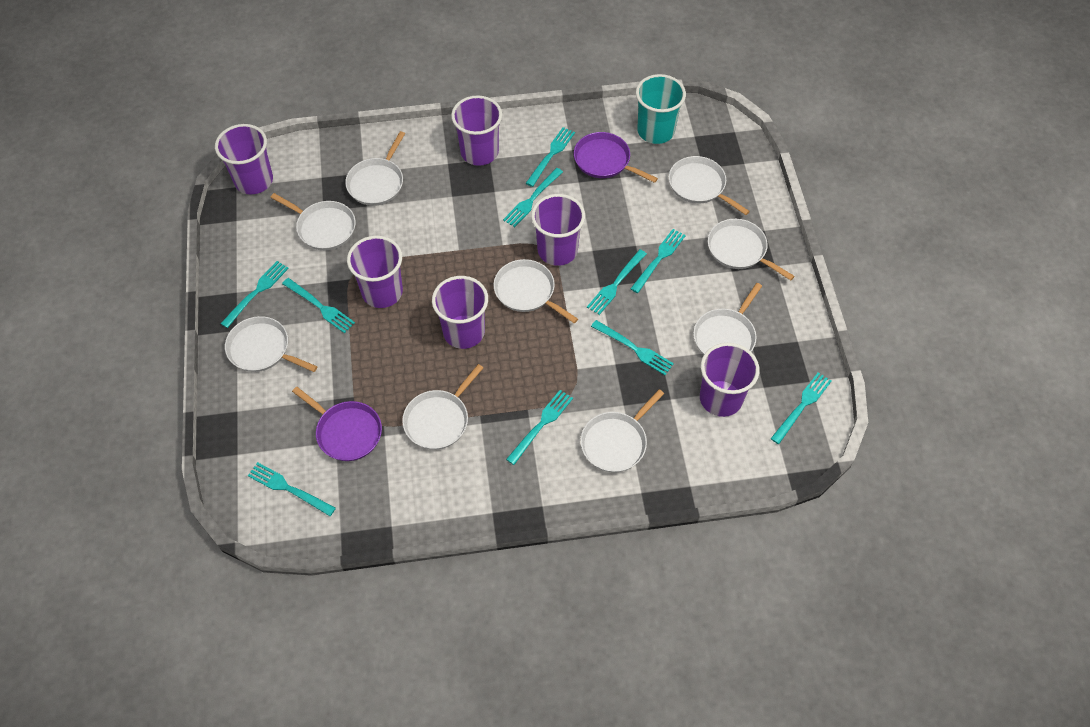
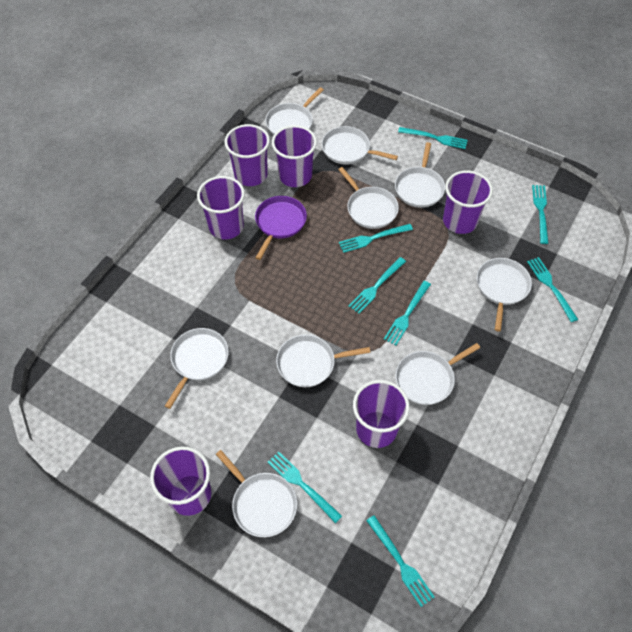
purple pan: [292,387,382,461] [574,132,658,183] = 2 -> [255,196,307,260] = 1
turquoise cup: [636,74,686,144] = 1 -> none = 0
turquoise fork: [220,261,289,328] [247,462,336,516] [282,278,355,333] [503,168,563,227] [506,390,573,465] [526,127,575,187] [587,249,647,315] [591,320,674,375] [630,229,686,293] [771,372,832,444] = 10 -> [268,451,342,523] [339,224,413,253] [348,257,406,314] [366,515,435,607] [384,281,431,345] [398,127,468,149] [527,257,578,322] [532,185,549,244] = 8

